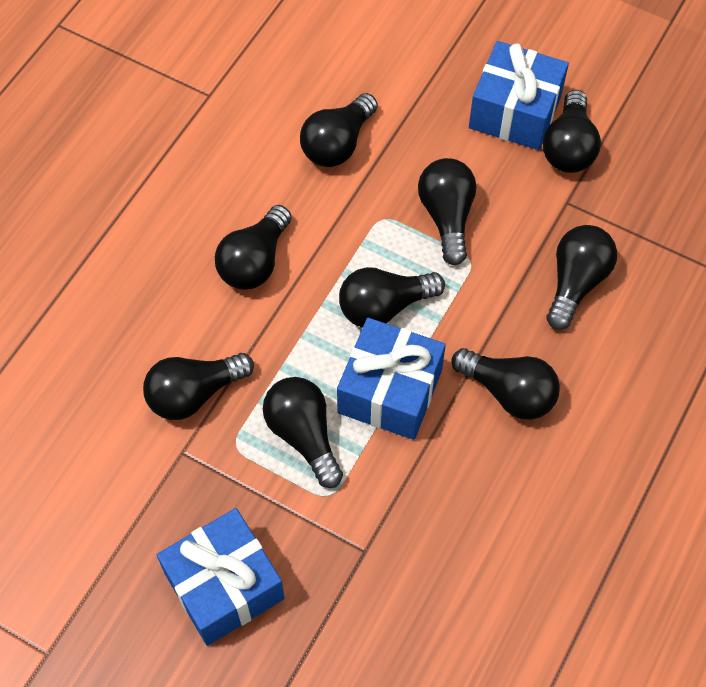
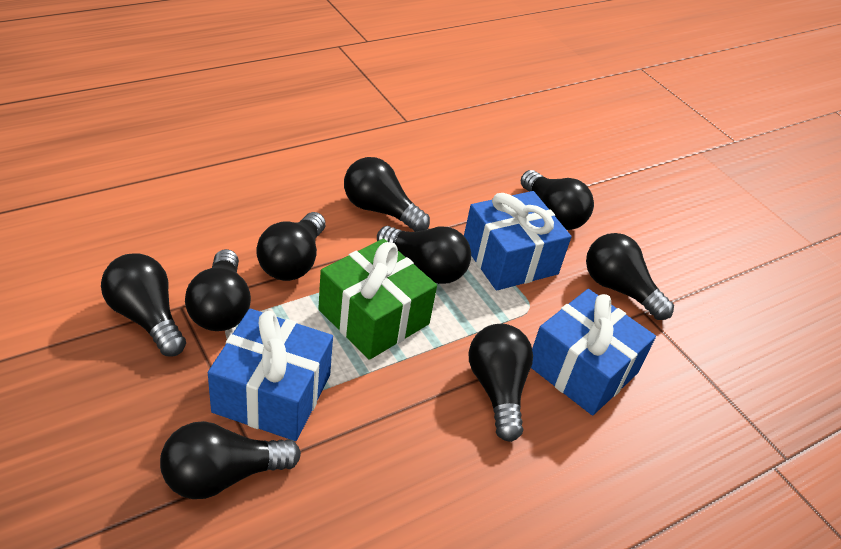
green gift: none = 0 -> [318,238,437,360] = 1

